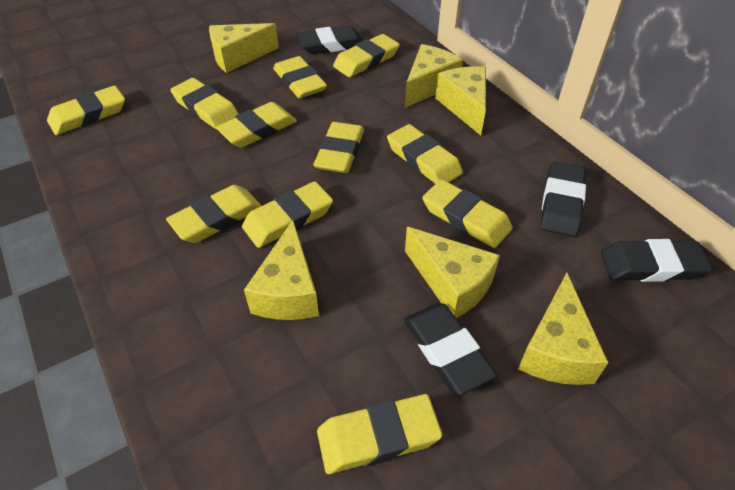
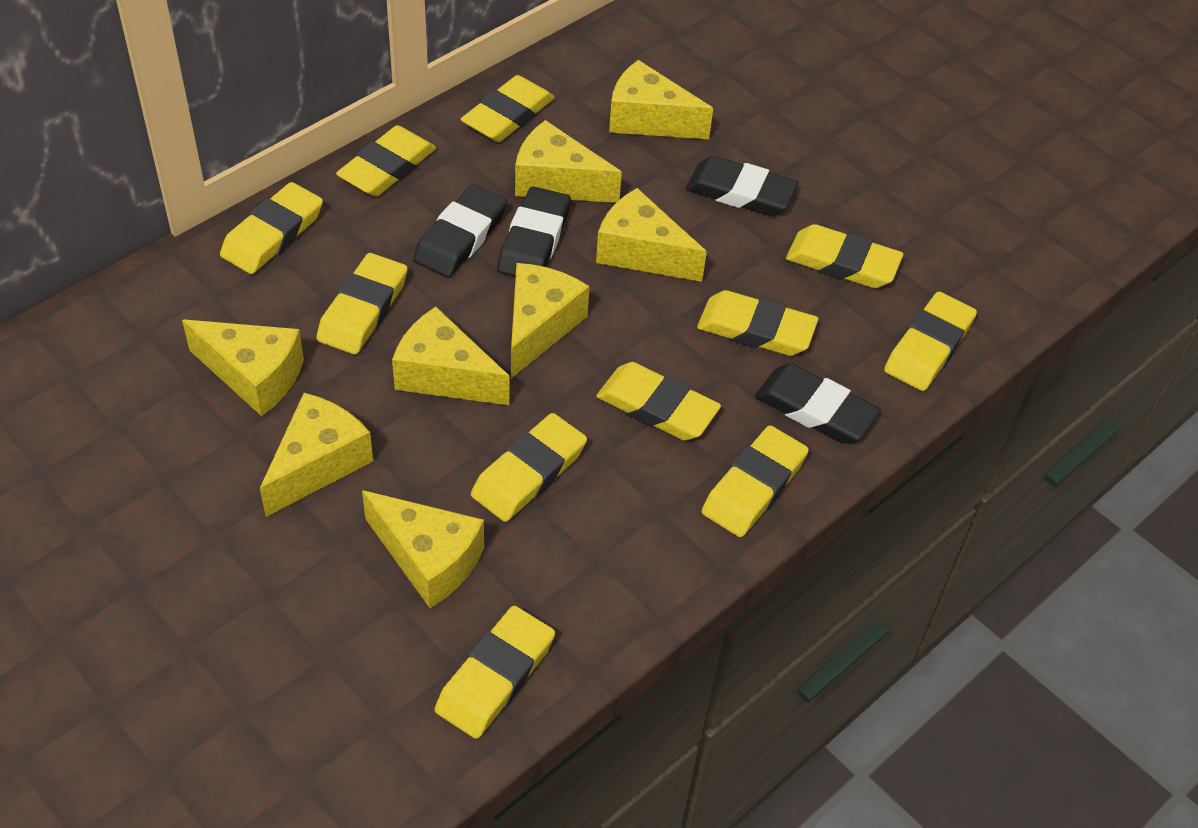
yellow cheese: [209,23,279,73] [244,220,319,320] [405,44,463,108] [405,227,500,318] [435,66,486,135] [518,273,608,385] = 6 -> [182,319,304,416] [260,393,373,517] [362,490,484,608] [392,307,510,405] [511,263,590,378] [515,120,622,203] [596,188,707,282] [609,60,713,139] = 8

